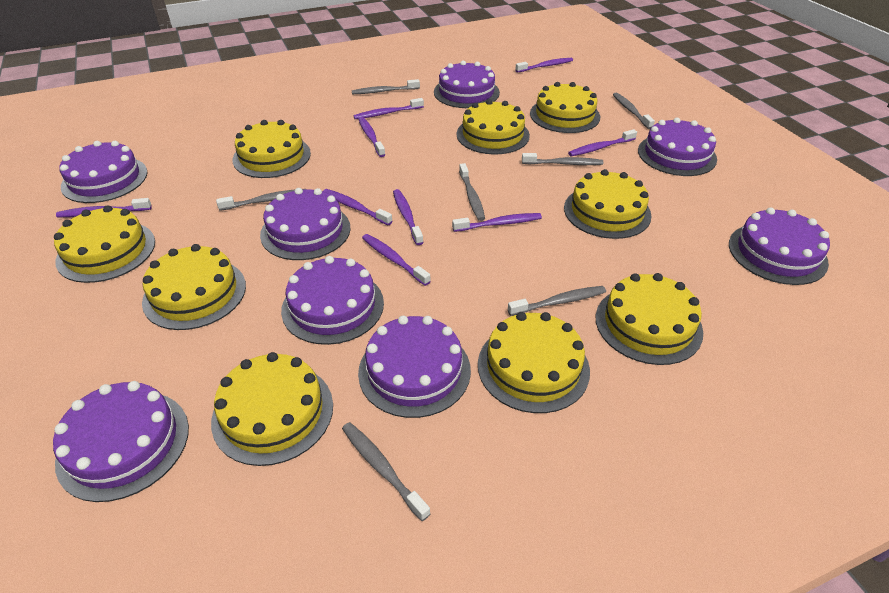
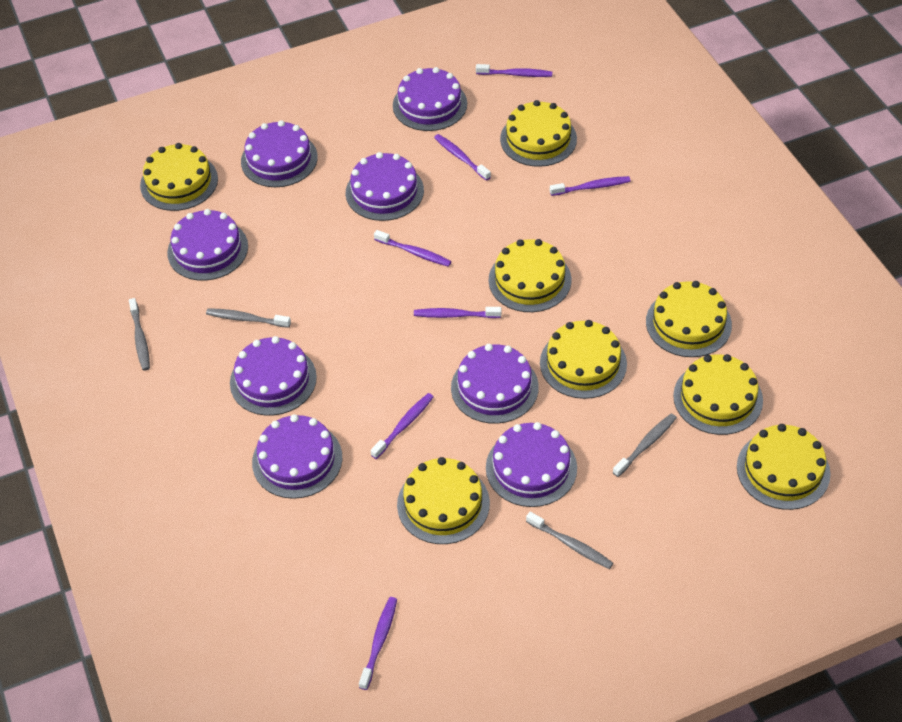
grey toothbrush: [216,189,307,211] [342,422,431,521] [352,79,420,94] [459,163,485,221] [508,286,606,316] [522,153,603,165] [613,92,655,129] = 7 -> [129,298,150,371] [206,308,291,328] [526,512,613,569] [613,413,677,477] = 4
purple toothbrush: [56,198,152,218] [323,189,392,225] [353,98,424,119] [358,117,385,157] [362,234,431,286] [393,189,424,245] [452,213,542,232] [515,58,573,73] [568,129,637,156] = 9 -> [359,597,397,690] [371,393,434,459] [374,230,452,267] [414,307,501,318] [434,134,491,181] [476,64,552,77] [550,176,630,196] = 7
yellow cake: [54,205,155,283] [142,244,246,330] [211,352,333,466] [232,120,311,178] [457,99,530,154] [478,312,590,413] [530,82,600,133] [564,169,652,239] [596,273,703,365] = 9 -> [140,143,218,211] [397,457,490,544] [488,239,571,312] [500,100,577,167] [540,320,627,399] [646,281,732,357] [673,354,763,435] [737,424,831,510] = 8

